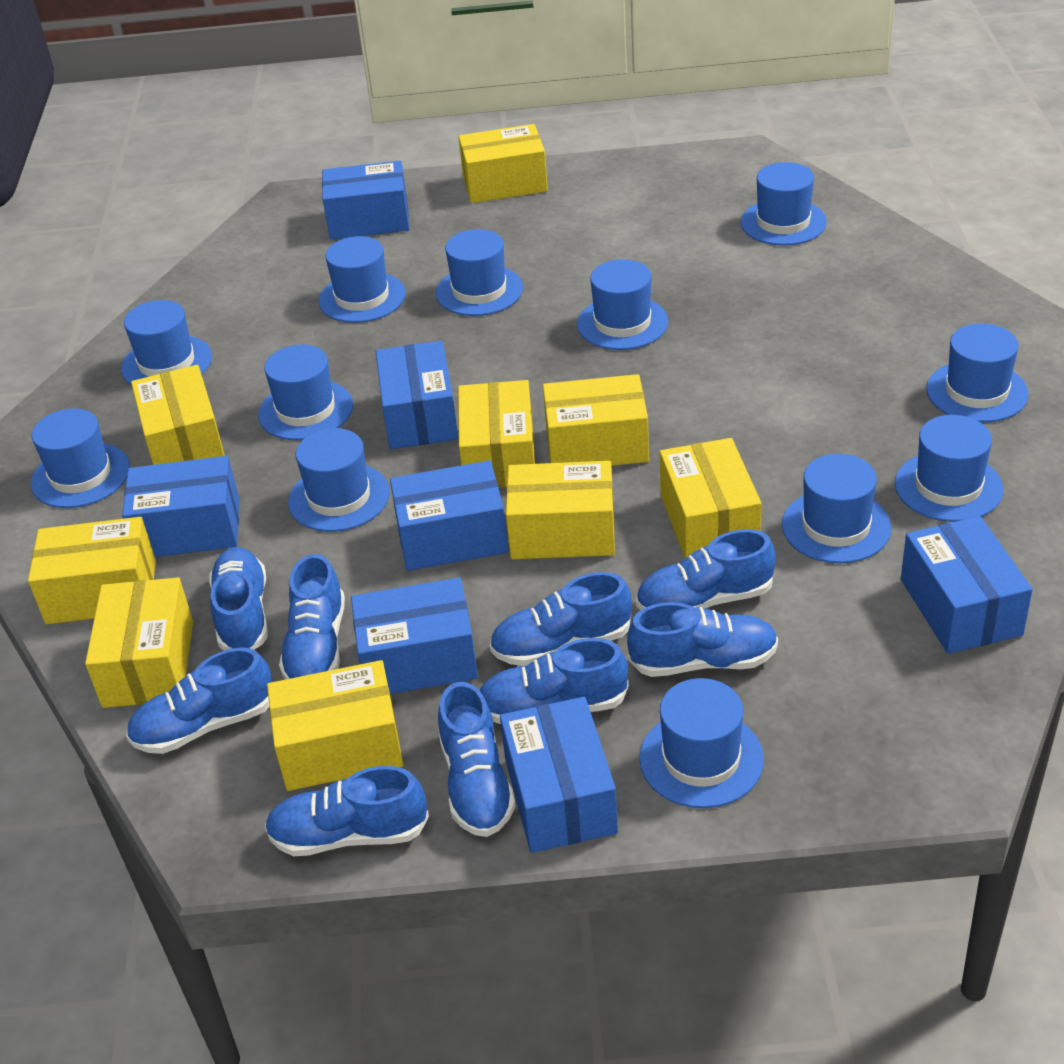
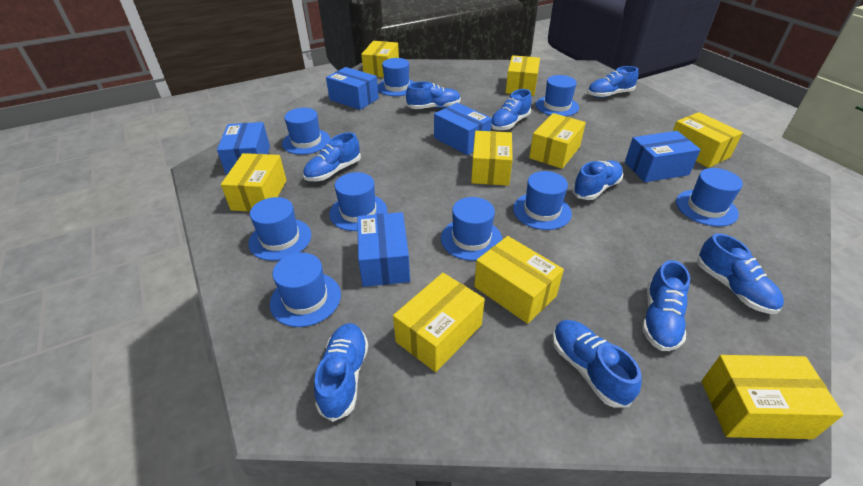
blue box: [122,456,239,557] [322,161,409,240] [351,577,478,694] [376,341,458,449] [390,460,508,571] [500,697,618,853] [901,516,1033,654] = 7 -> [217,122,270,175] [326,67,379,110] [357,212,410,287] [434,103,492,155] [625,131,701,182] = 5
blue hat: [31,408,130,508] [121,300,212,385] [258,345,353,440] [288,428,390,532] [318,236,406,323] [436,229,523,316] [577,259,668,350] [639,678,764,808] [741,162,827,246] [782,454,891,563] [895,415,1003,522] [926,323,1029,422] = 12 -> [248,197,311,261] [270,253,341,327] [282,108,330,155] [329,172,387,231] [378,58,414,96] [441,197,503,261] [513,171,572,230] [536,75,579,116] [676,168,743,227] = 9

